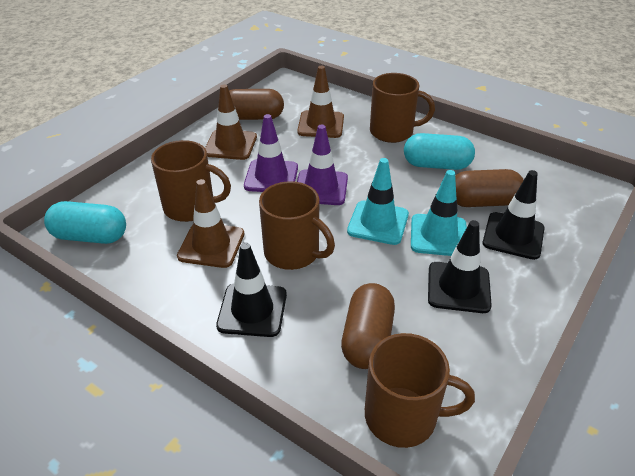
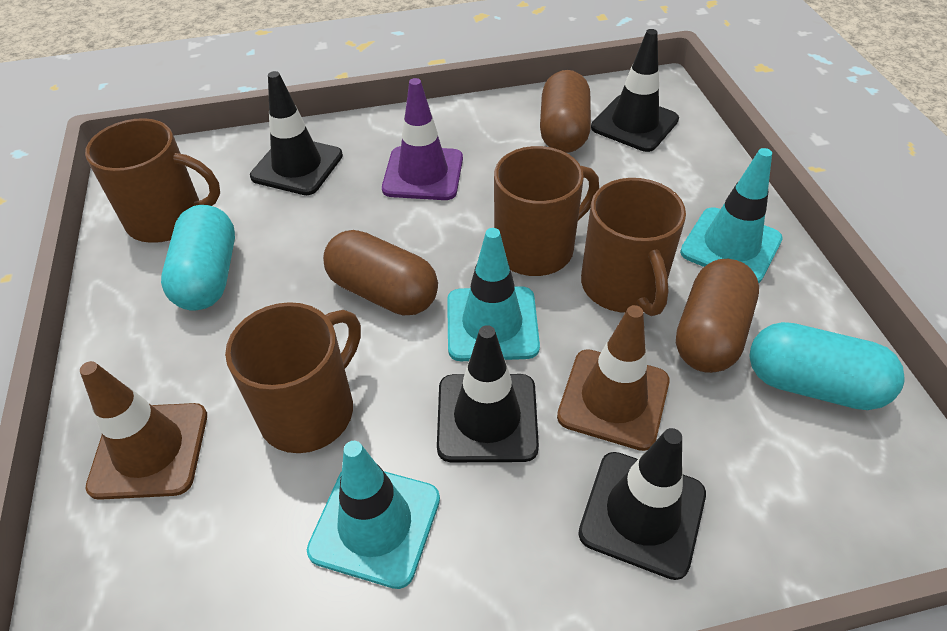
black traffic cone: [216,243,287,337] [428,220,492,313] [483,170,545,260] = 3 -> [250,71,343,195] [437,325,539,462] [578,428,706,580] [591,29,679,152] = 4
brown traffic cone: [177,179,244,268] [205,84,257,160] [297,66,344,138] = 3 -> [80,361,207,500] [557,305,669,451] = 2
purple traffic cone: [244,114,298,192] [297,125,348,205] = 2 -> [382,78,463,200] = 1
turquoise traffic cone: [347,158,409,245] [411,170,467,256] = 2 -> [307,441,440,589] [447,228,540,361] [680,148,783,283] = 3

